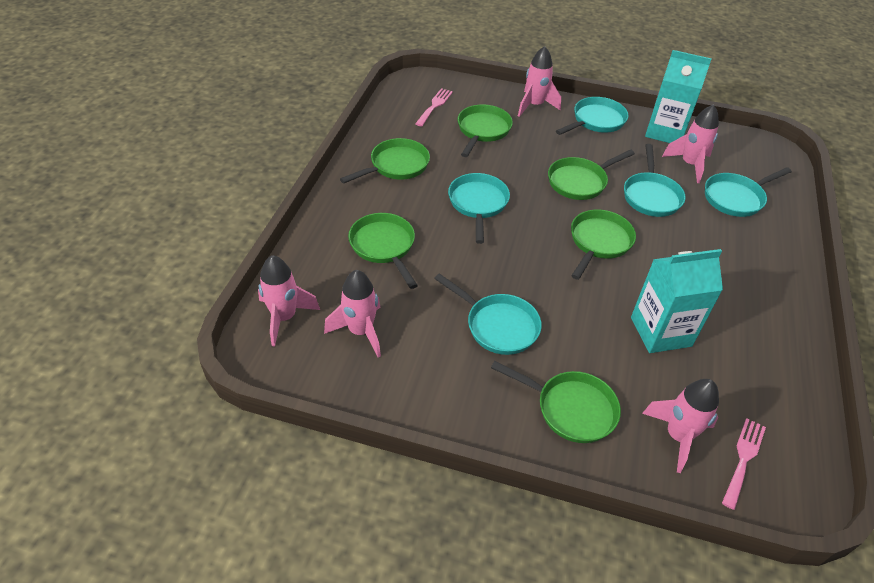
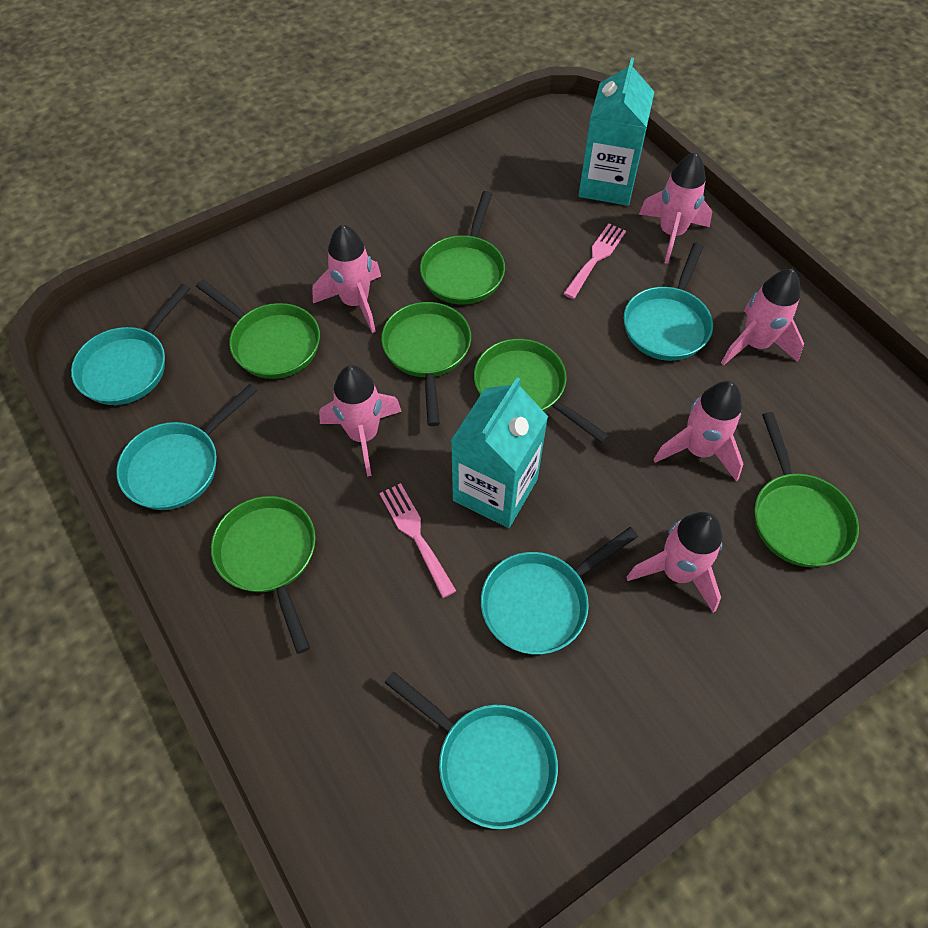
pink rocket: [258,255,320,347] [324,270,381,357] [518,46,561,117] [642,379,719,473] [662,104,719,183] = 5 -> [312,224,381,333] [319,365,402,477] [627,512,722,613] [639,152,712,264] [653,381,743,481] [721,269,804,366] = 6

